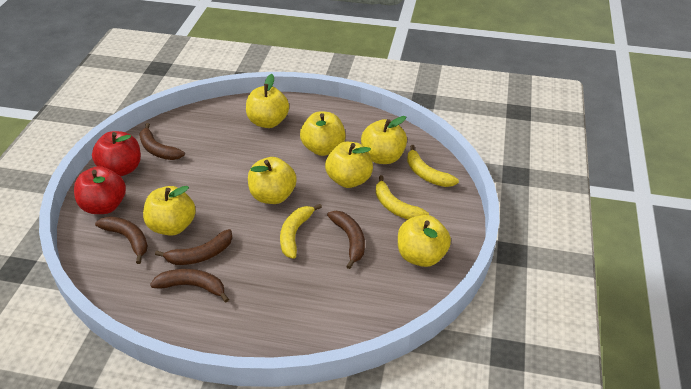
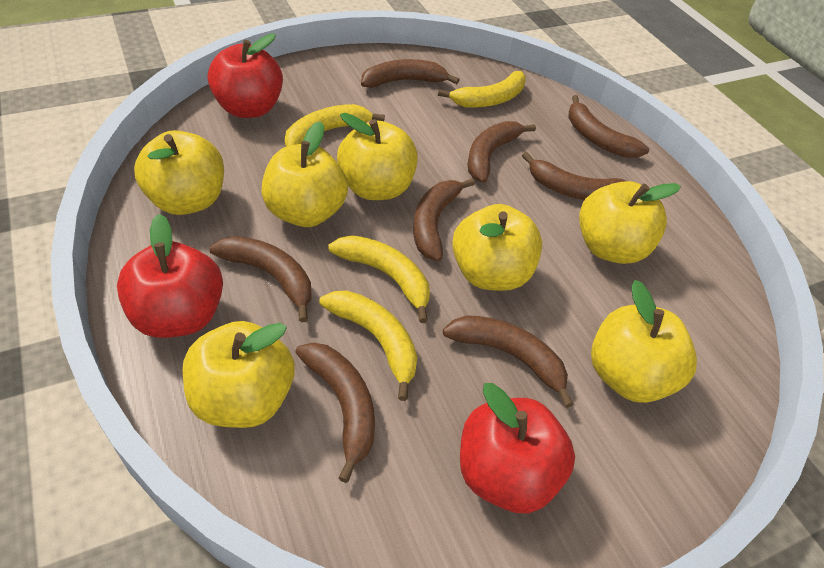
brown banana: [95,216,148,264] [139,123,185,160] [150,269,229,302] [155,229,232,265] [327,211,365,269] = 5 -> [209,236,311,322] [295,342,375,483] [361,59,459,88] [413,178,475,261] [443,315,574,408] [468,121,536,183] [522,152,626,200] [568,95,649,158] = 8
red apple: [74,166,126,214] [92,131,141,177] = 2 -> [117,214,223,338] [208,33,283,118] [460,383,575,513] = 3
yellow banana: [280,204,322,259] [376,175,429,220] [407,145,459,187] = 3 -> [285,104,385,147] [319,291,417,401] [328,235,430,323] [438,71,526,108] = 4

